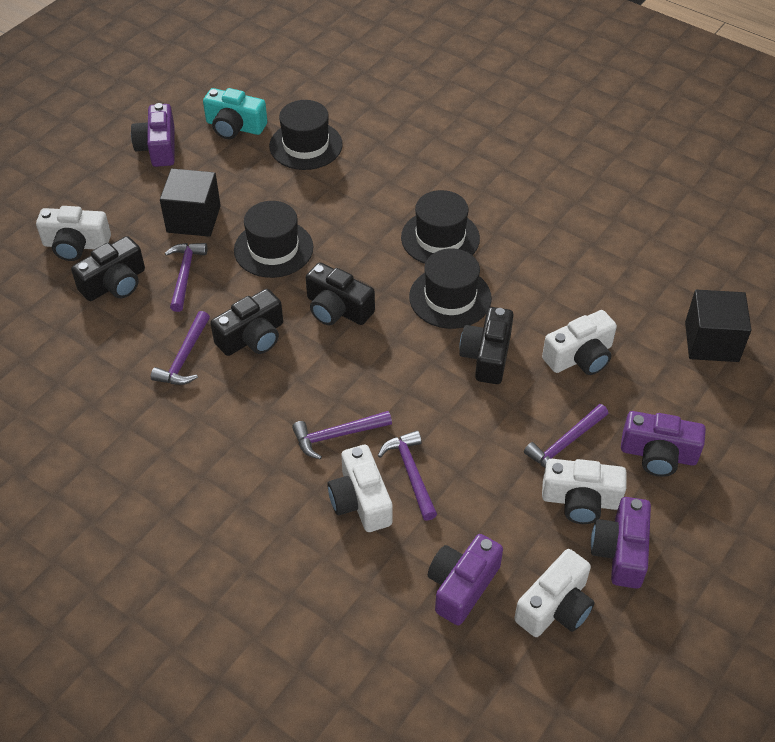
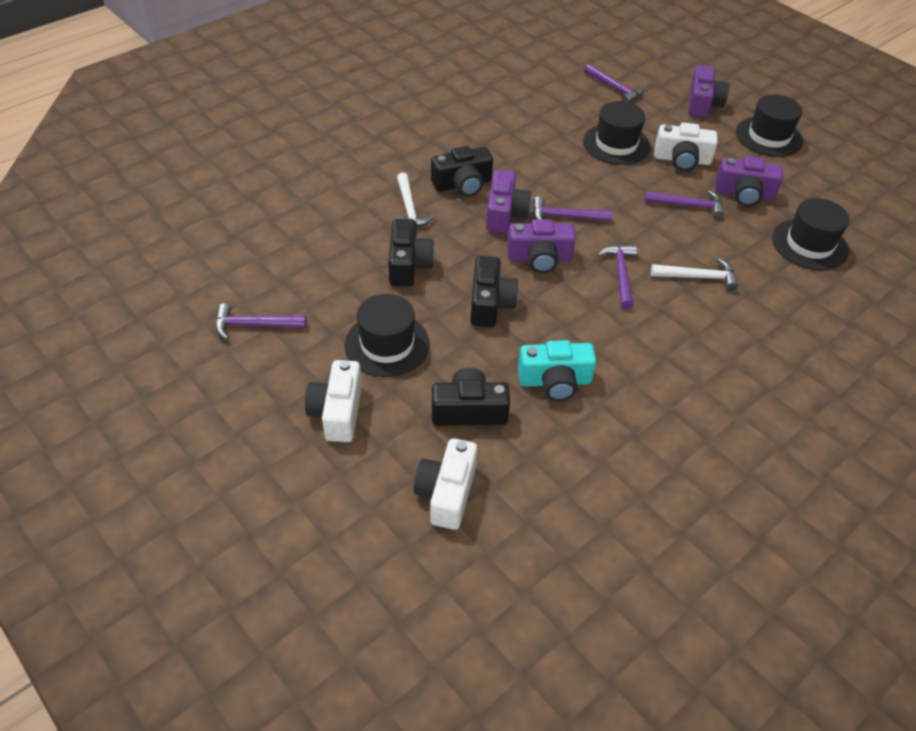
black cube: [160,169,221,237] [685,290,751,362] = 2 -> none = 0
white camera: [36,206,111,261] [327,445,393,532] [514,549,595,637] [542,310,617,375] [542,459,627,524] = 5 -> [305,360,362,442] [414,438,477,530] [654,122,718,171] = 3
white hammer: none = 0 -> [397,173,434,228] [651,258,738,291] = 2

